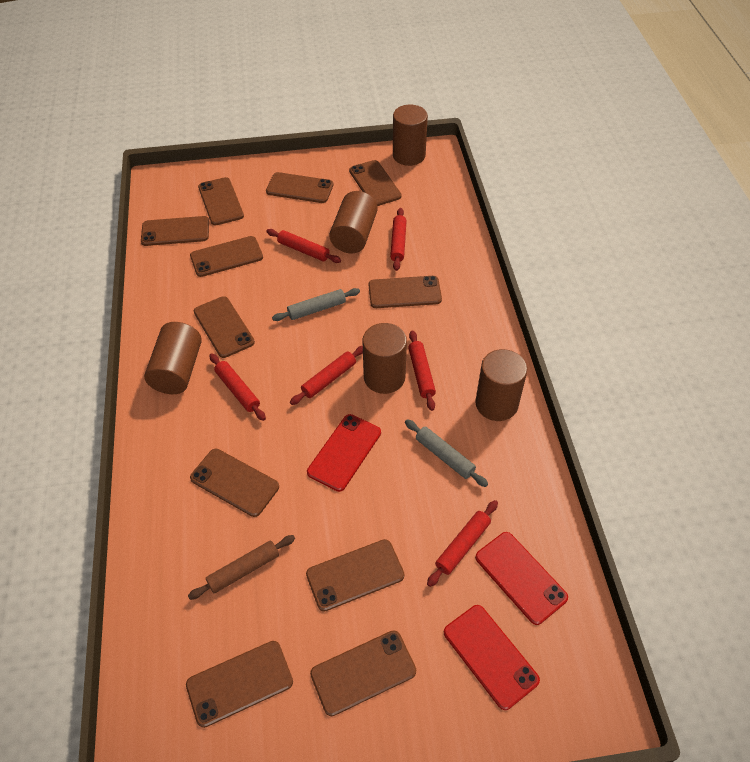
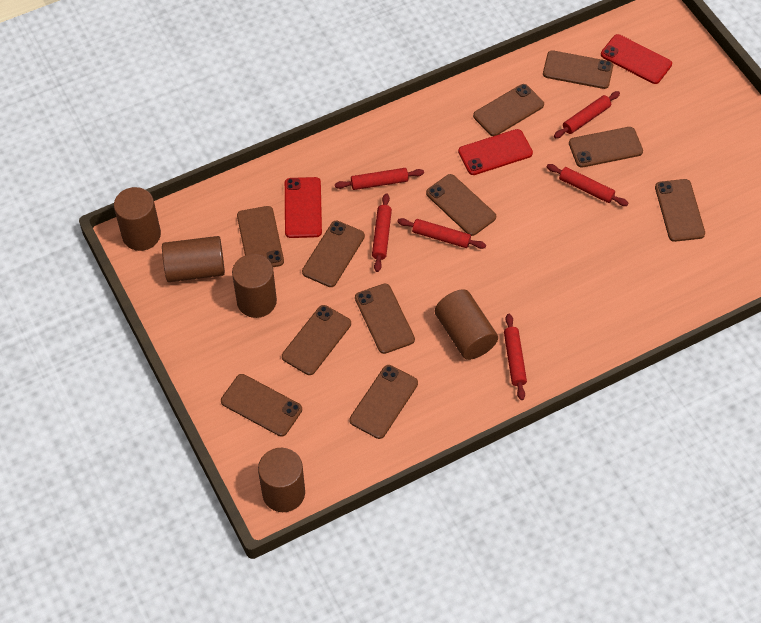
brown rolling pin: [188,535,295,600] = 1 -> none = 0
grey rolling pin: [272,288,360,321] [405,419,488,487] = 2 -> none = 0

